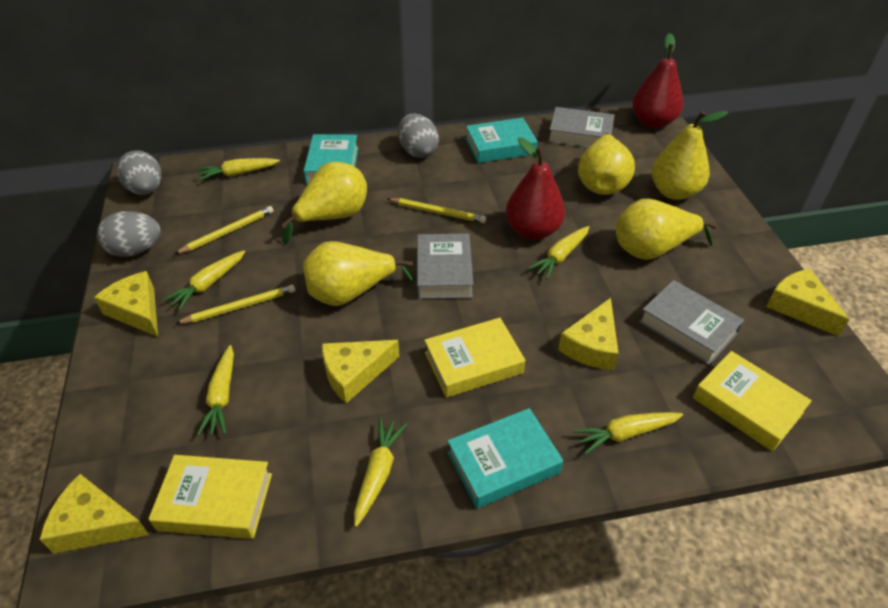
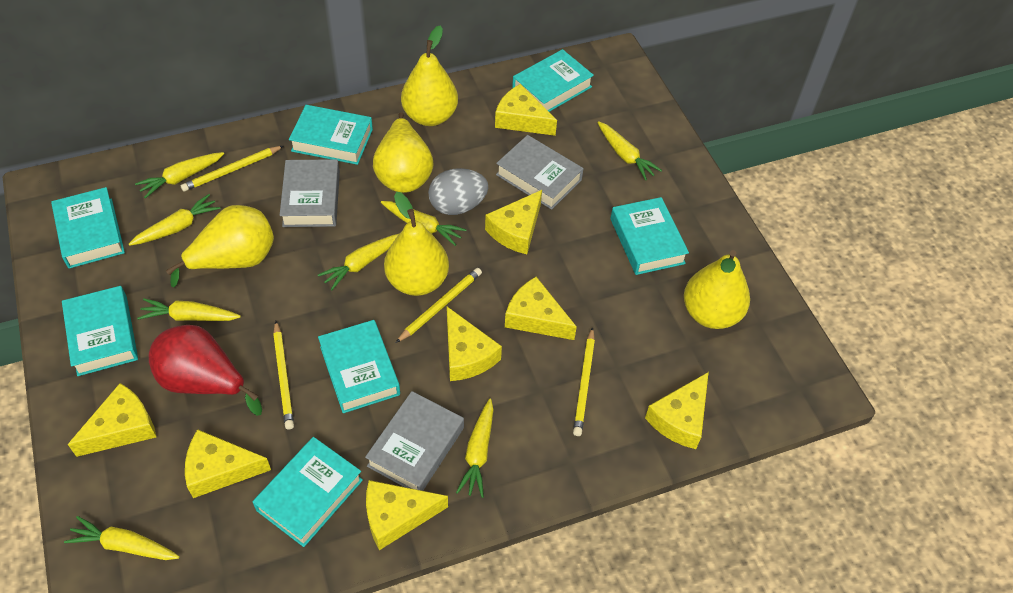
grey egg: [97,211,161,257] [116,150,161,195] [398,113,439,158] = 3 -> [428,168,488,215] = 1
red pear: [506,137,565,240] [632,33,683,128] = 2 -> [149,325,262,416] = 1
turquoise book: [303,134,358,184] [447,408,563,509] [466,118,538,163] = 3 -> [51,187,125,268] [62,286,138,376] [253,437,363,547] [289,105,373,165] [318,320,400,413] [512,49,594,112] [610,197,689,275] = 7
yellow book: [148,455,272,539] [424,318,525,398] [693,351,812,452] = 3 -> none = 0
yellow carrot: [163,251,245,311] [197,158,280,181] [197,345,234,436] [354,418,407,527] [528,226,589,279] [573,412,683,455] = 6 -> [64,516,180,560] [129,194,221,246] [135,152,224,199] [137,299,241,321] [318,233,400,290] [381,201,467,246] [456,399,494,498] [597,121,662,180] = 8
yellow cheese: [40,474,149,554] [94,271,158,337] [322,340,400,403] [558,298,619,370] [766,269,850,336] = 5 -> [68,383,156,457] [185,429,271,498] [366,480,448,550] [447,307,502,381] [485,190,542,254] [495,84,557,136] [505,277,577,340] [645,372,709,449] = 8
yellow pencil: [175,206,274,254] [175,285,295,324] [388,198,486,223] = 3 -> [181,146,283,191] [273,321,294,429] [396,268,482,343] [573,327,595,436] = 4

